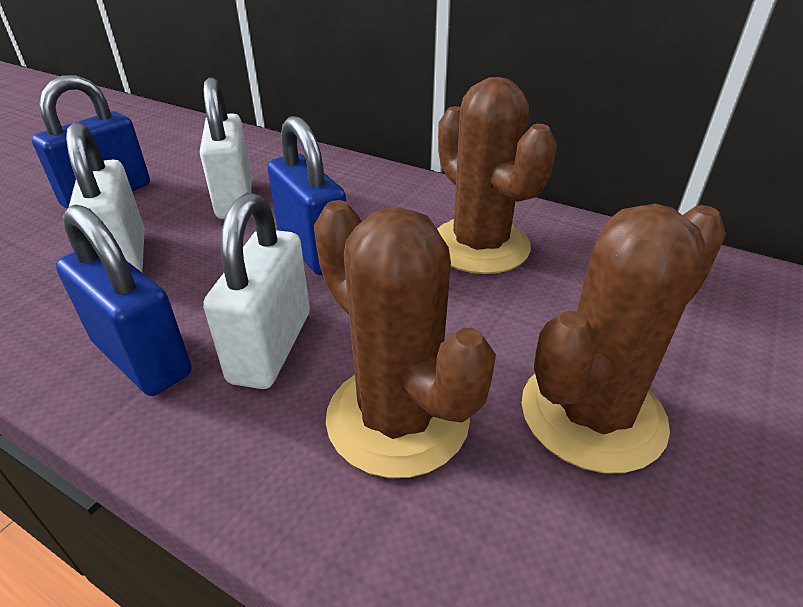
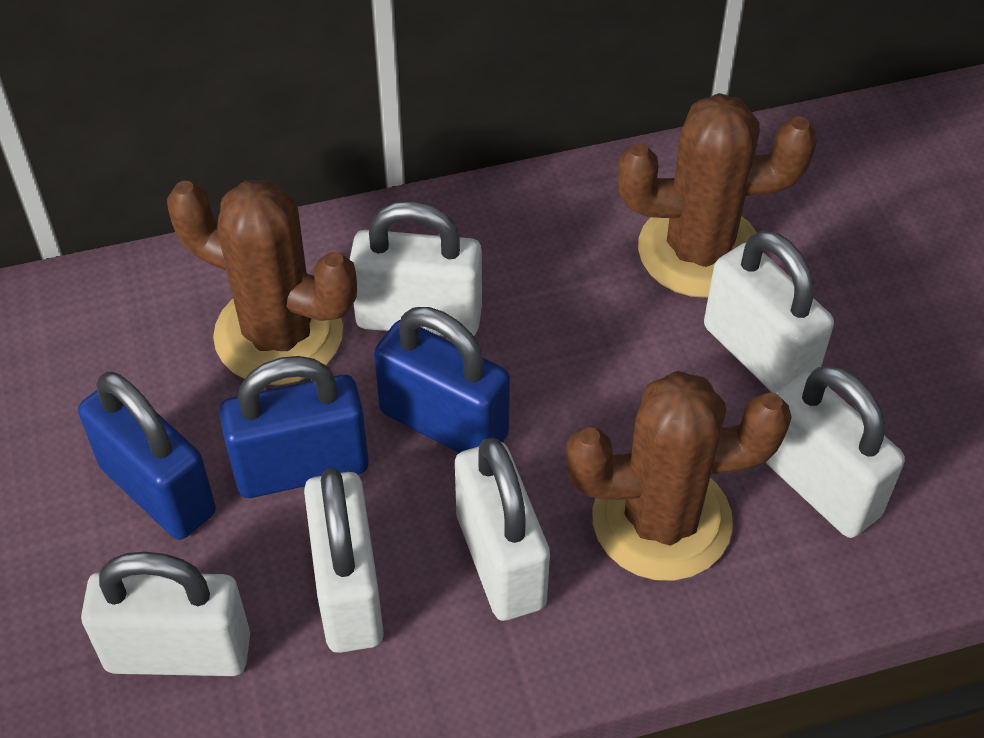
white padlock: [66,122,145,272] [200,78,252,219] [203,193,310,389] = 3 -> [81,552,250,676] [304,468,384,653] [350,201,482,336] [455,438,550,621] [704,230,834,394] [766,365,905,538] = 6

